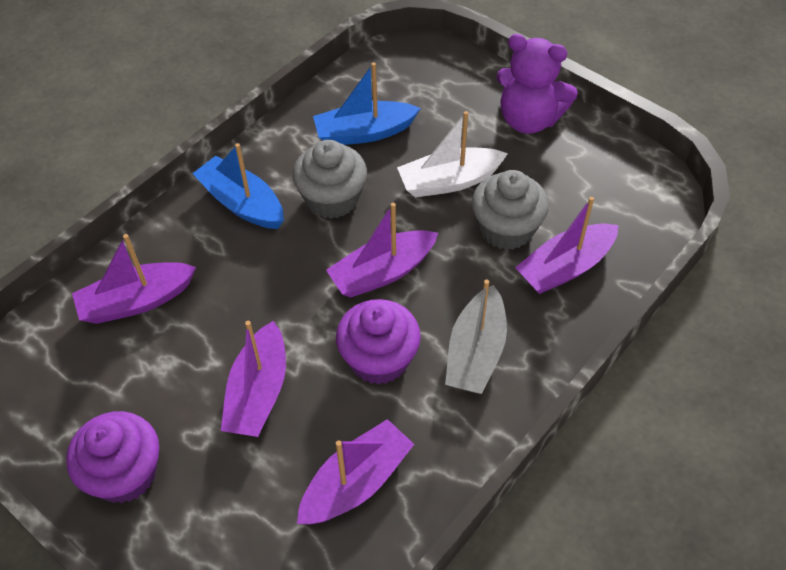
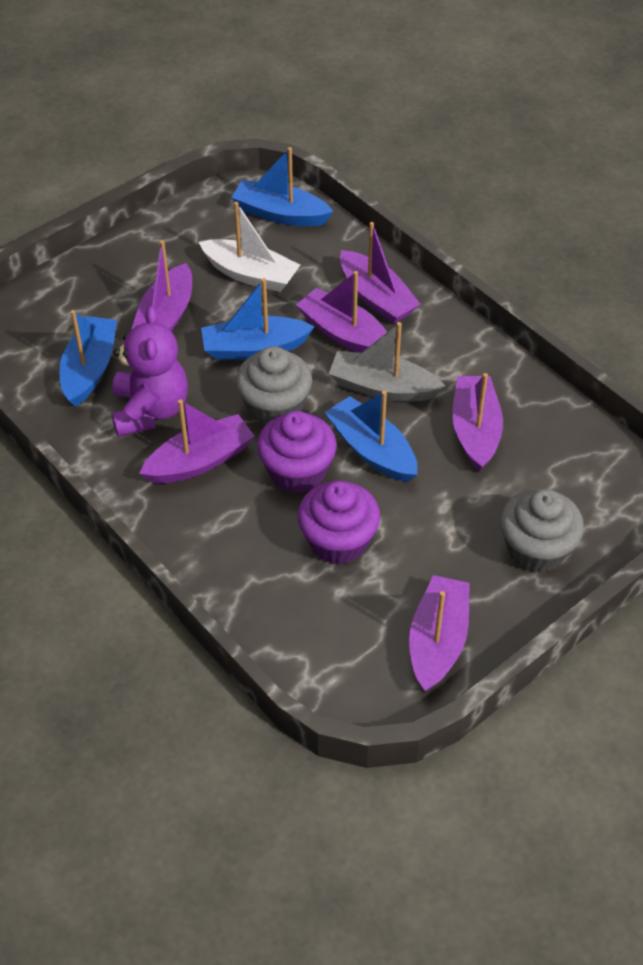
blue boat: [192,143,284,229] [313,62,421,145] = 2 -> [59,310,117,407] [201,278,315,360] [231,147,334,226] [325,391,418,482] = 4
purple boat: [72,234,196,324] [221,321,286,437] [297,419,414,524] [326,203,438,298] [515,197,619,294] = 5 -> [131,240,192,331] [139,399,254,483] [296,271,387,353] [340,222,421,324] [409,575,470,692] [452,373,503,471] = 6

